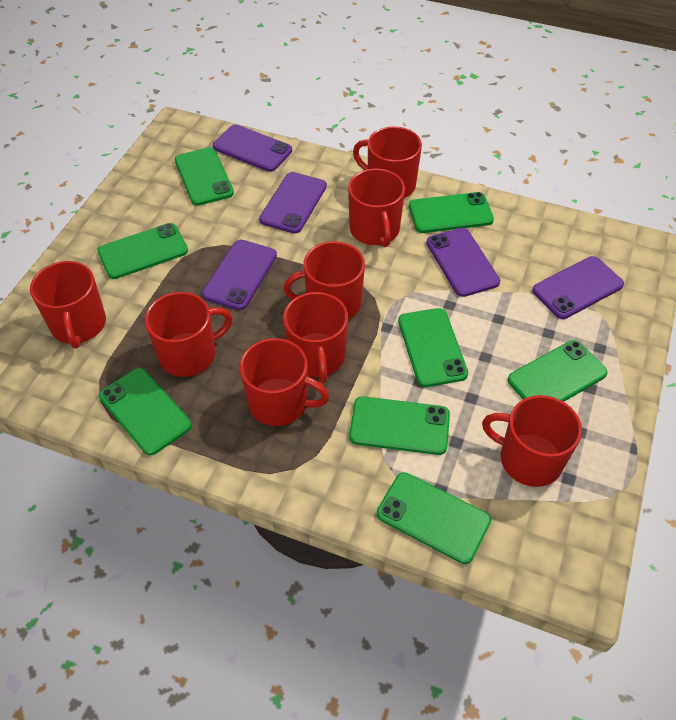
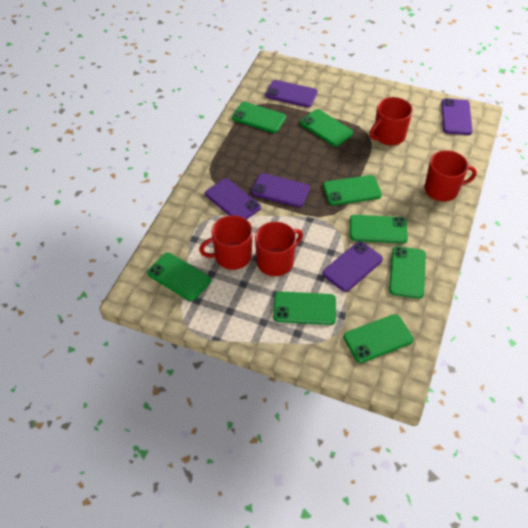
red mug: [30,261,106,348] [145,292,232,377] [240,338,329,426] [283,241,365,320] [283,292,348,383] [348,168,405,247] [353,126,422,198] [482,395,582,487] = 8 -> [199,215,253,270] [255,222,303,276] [370,97,413,145] [424,150,477,201] = 4

